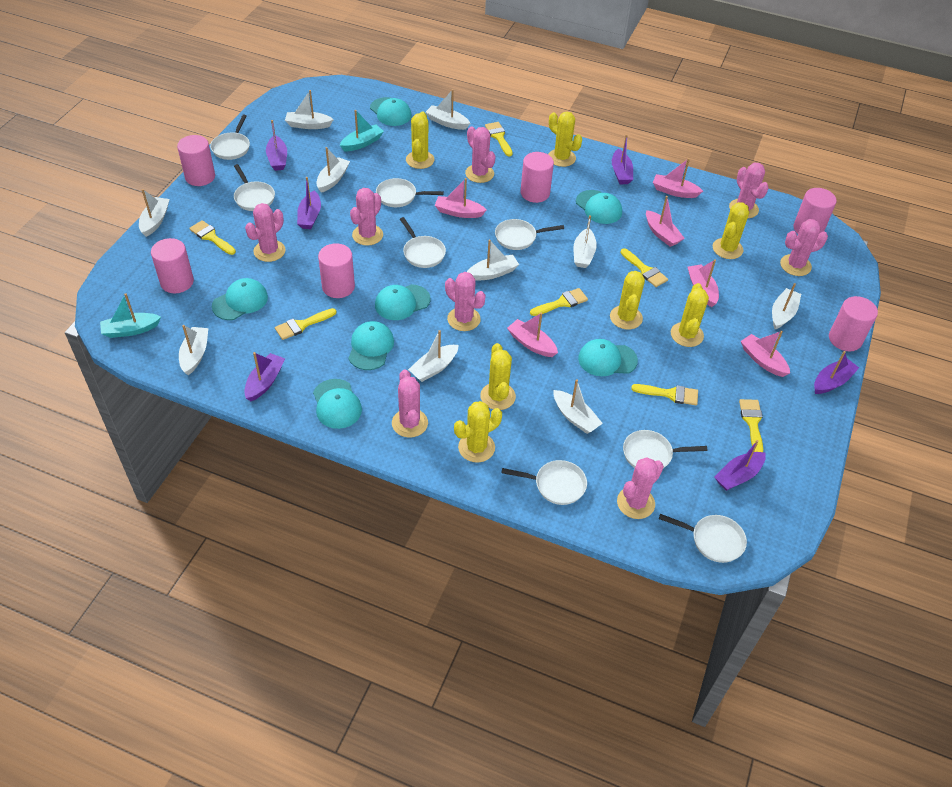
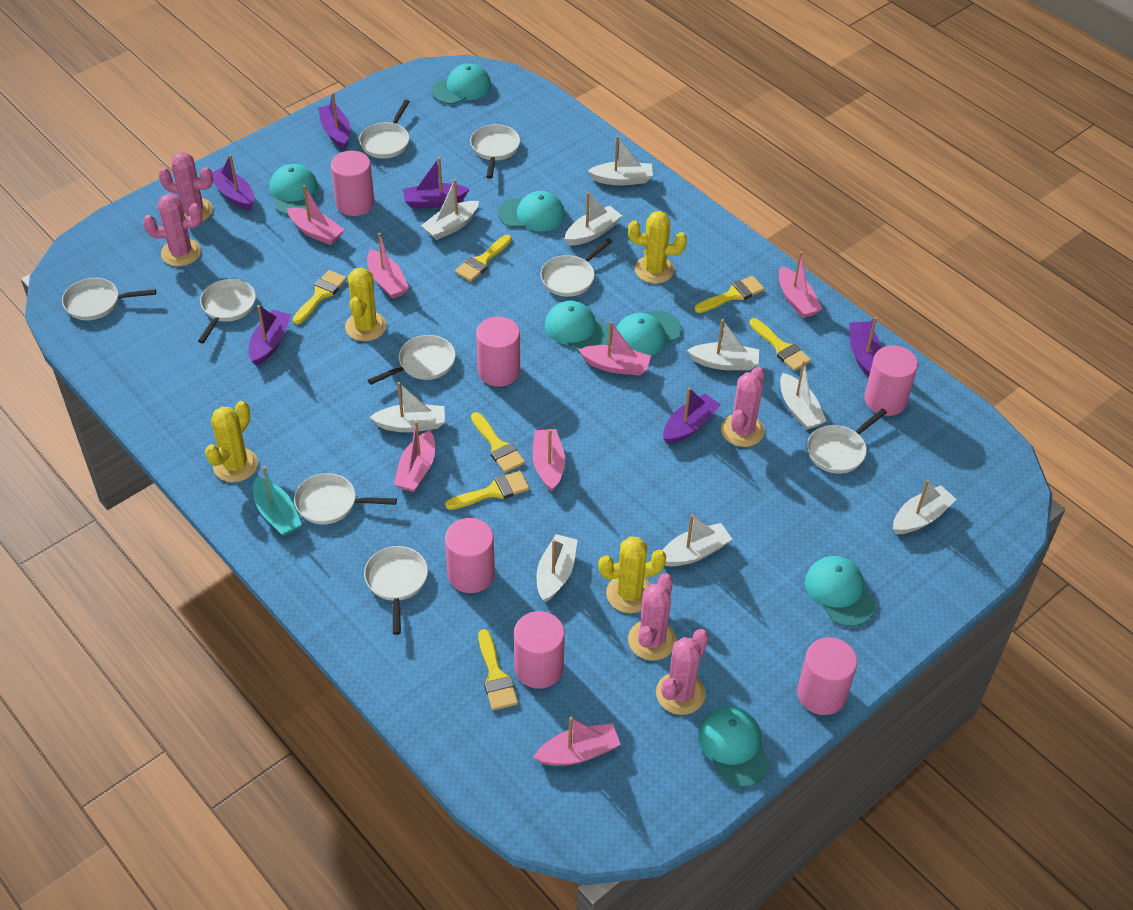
pink boat: [435,178,486,218] [507,313,558,357] [646,196,685,247] [653,158,703,198] [688,259,719,307] [741,331,790,377] = 6 -> [287,185,345,245] [367,233,409,299] [394,421,435,492] [532,429,565,492] [533,717,621,766] [579,321,651,376] [779,251,822,318] = 7
pink cactus: [245,203,286,262] [350,188,383,246] [392,370,428,438] [445,272,486,331] [465,126,496,183] [617,457,664,519] [729,163,769,218] [780,219,828,276] = 8 -> [143,194,203,266] [158,152,213,221] [628,573,676,660] [656,629,709,715] [721,366,765,447] = 5
turquoise boat: [100,293,161,338] [340,110,384,151] = 2 -> [253,466,302,536] = 1
white boat: [139,189,170,237] [179,325,208,375] [285,90,334,129] [316,147,350,193] [408,330,458,382] [426,89,470,130] [467,240,519,281] [553,379,603,434] [573,215,597,268] [772,283,801,329] = 10 -> [370,382,445,432] [421,179,479,240] [537,534,578,602] [565,192,622,246] [588,136,653,185] [662,514,732,566] [687,319,759,370] [780,361,827,430] [893,480,956,534] = 9
white pan: [210,115,250,160] [234,164,275,211] [376,178,444,207] [400,217,446,268] [495,219,564,250] [501,460,587,505] [623,430,707,468] [659,514,747,563] = 8 -> [62,278,156,320] [198,279,256,343] [294,473,397,524] [359,100,410,158] [364,546,428,635] [368,335,456,385] [470,124,520,179] [540,238,613,297] [807,409,887,474] = 9
yellow cactus: [406,111,434,169] [454,401,502,463] [480,343,516,410] [548,112,582,167] [610,271,645,330] [671,283,709,347] [713,202,749,259] = 7 -> [205,401,258,482] [345,267,387,341] [598,536,666,613] [628,211,687,283] = 4

